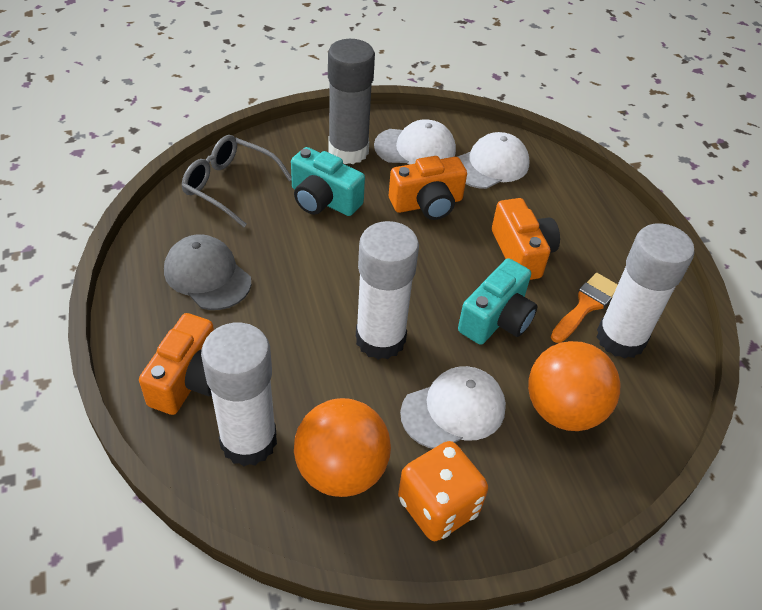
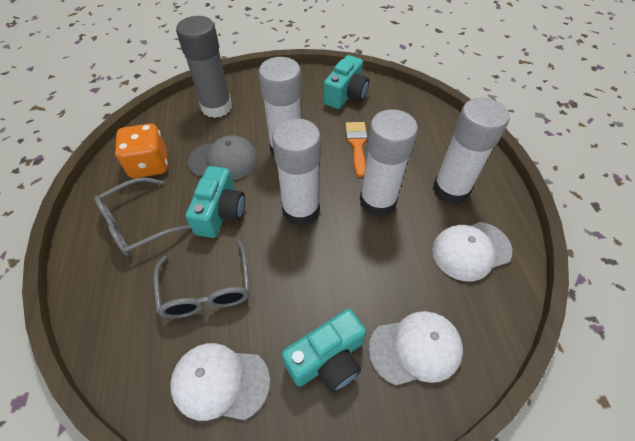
grey glasses: [182,135,292,227] = 1 -> [94,177,191,256] [154,240,250,318] = 2
orange ball: [294,398,391,497] [528,341,620,431] = 2 -> none = 0
orange camera: [139,313,214,415] [389,156,467,220] [492,198,560,280] = 3 -> none = 0
turquoise camera: [291,147,365,216] [458,258,537,345] = 2 -> [186,166,245,238] [282,309,366,392] [323,55,369,109] = 3
white glue stick: [201,323,277,466] [356,221,419,360] [597,223,695,359] = 3 -> [258,57,302,157] [272,118,321,226] [360,109,418,217] [433,97,510,205] = 4

